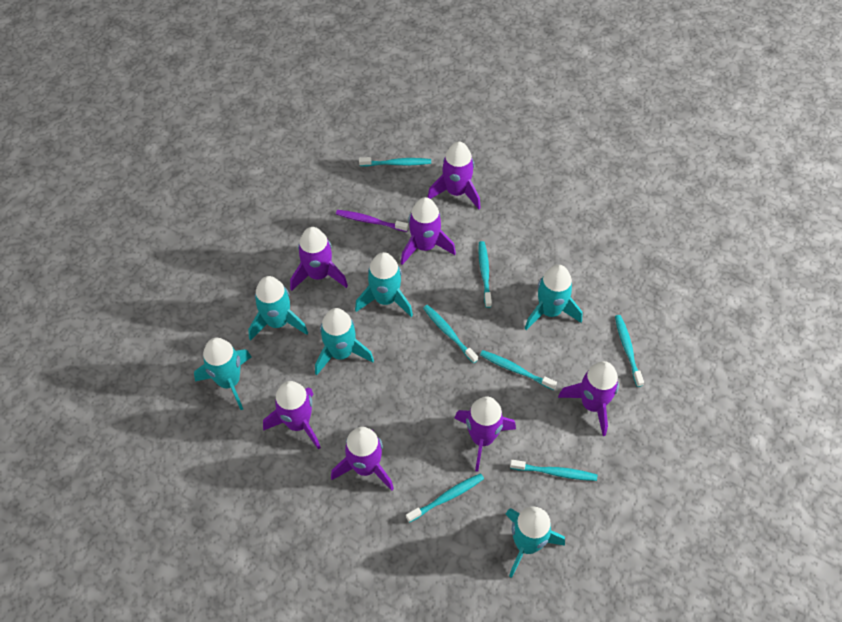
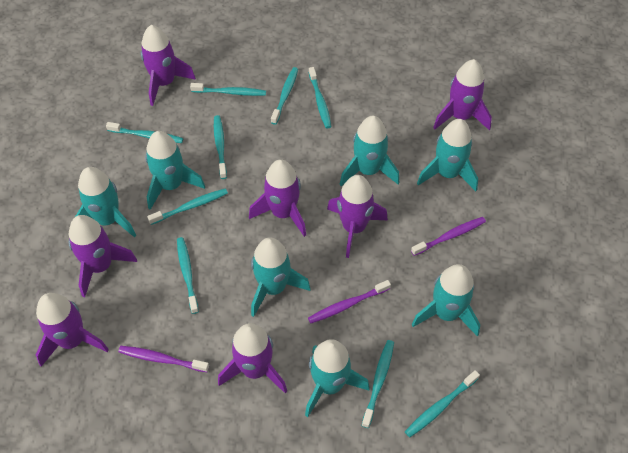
purple toothbrush: [336,210,408,232] = 1 -> [118,346,209,372] [308,280,391,323] [411,217,486,256] = 3
turquoise rocket: [194,338,251,410] [248,276,308,341] [315,308,374,375] [355,252,413,317] [506,507,565,578] [525,265,582,330] = 6 -> [75,167,136,238] [145,131,205,210] [251,237,311,317] [305,339,369,417] [339,116,399,186] [412,264,480,337] [417,119,478,191] = 7
turquoise toothbrush: [359,157,431,167] [406,473,484,523] [423,305,478,363] [478,241,492,308] [480,350,557,390] [510,460,597,481] [615,315,644,387] = 7 -> [106,122,183,143] [147,189,228,225] [177,237,199,314] [190,83,266,96] [214,115,227,179] [271,67,298,125] [309,67,332,129] [362,340,394,428] [405,370,480,437] = 9

